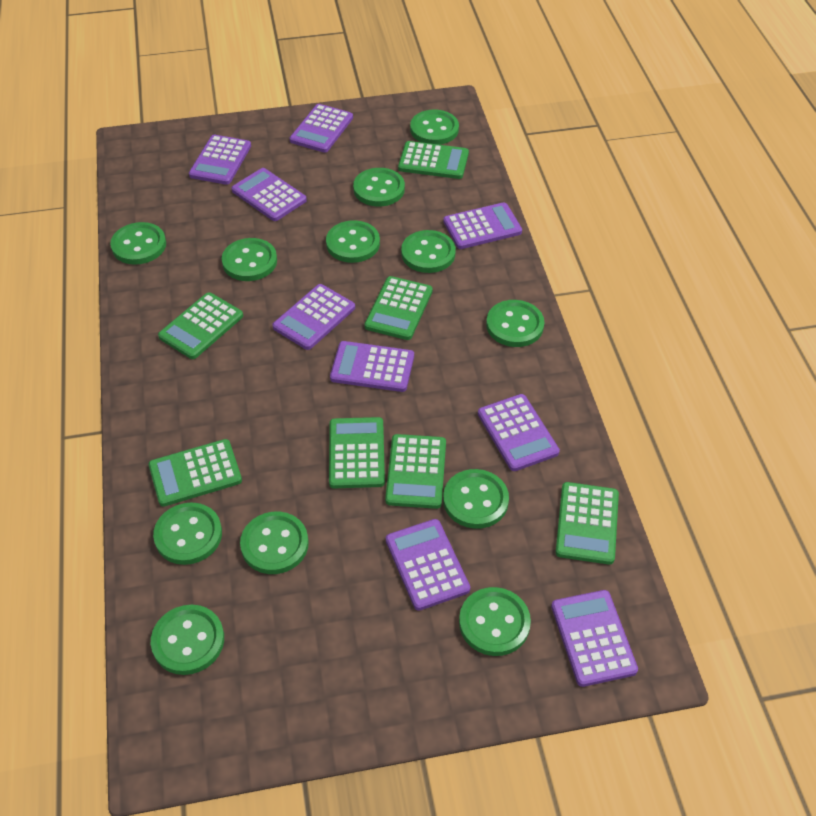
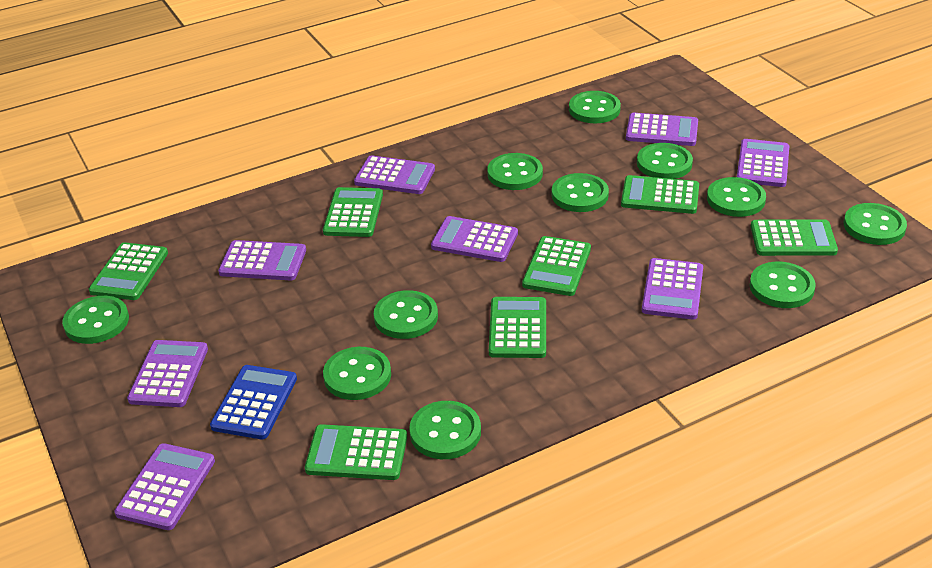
blue calculator: none = 0 -> [210,365,297,439] = 1
green button: [110,222,166,265] [151,605,224,675] [153,502,222,565] [222,238,277,281] [240,512,309,574] [326,220,380,263] [353,168,405,207] [401,230,456,273] [410,110,459,145] [443,469,509,529] [459,587,531,656] [486,300,544,347] = 12 -> [62,296,129,344] [323,347,391,400] [374,290,438,339] [409,401,481,459] [487,153,543,190] [552,173,609,212] [569,91,621,123] [637,143,693,179] [707,177,766,217] [750,262,816,308] [844,203,907,245] = 11
purple calculator: [189,135,251,185] [231,168,307,221] [272,284,355,350] [290,104,353,153] [330,341,414,392] [386,519,470,611] [443,202,522,249] [478,394,560,471] [551,590,638,687] = 9 -> [115,443,215,530] [127,340,208,407] [218,240,306,280] [354,155,435,194] [431,216,518,262] [626,113,698,146] [642,258,703,320] [737,139,789,187] = 8

